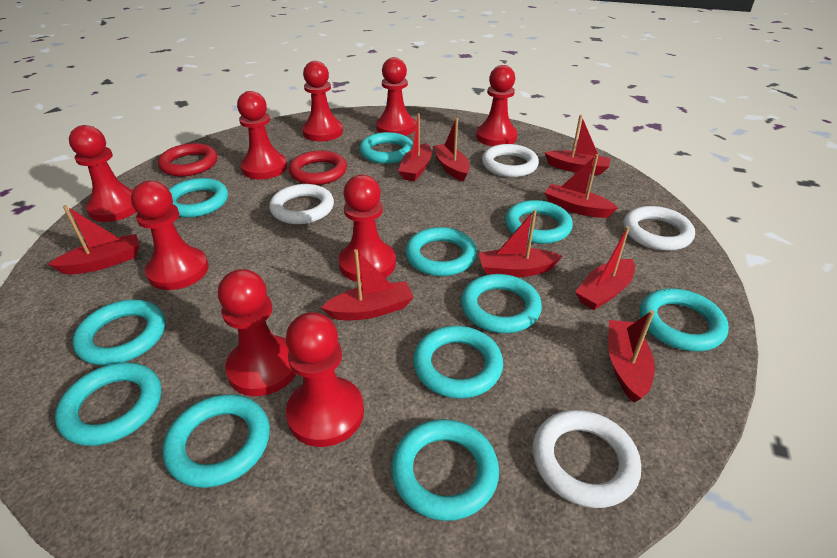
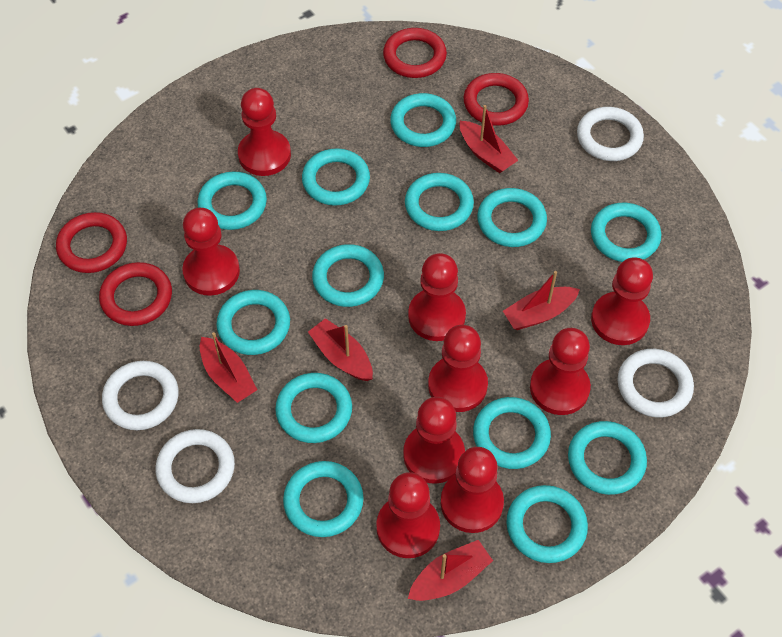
red boat: [48,205,140,275] [321,249,414,320] [398,113,432,181] [432,118,470,182] [479,209,563,277] [544,115,611,175] [544,154,618,218] [575,226,635,310] [608,310,655,402] = 9 -> [200,332,258,403] [308,318,373,381] [408,540,493,601] [459,105,518,173] [503,271,580,330] = 5
red ring: [158,143,217,177] [289,151,347,185] = 2 -> [56,212,127,273] [99,262,172,326] [383,28,447,78] [464,73,529,126] = 4
turquoise ring: [55,363,161,446] [72,300,165,366] [163,394,270,488] [168,178,228,218] [360,132,413,164] [391,419,499,521] [405,227,477,276] [413,326,503,398] [461,274,542,333] [505,200,573,244] [640,288,729,351] = 11 -> [198,171,267,230] [216,290,290,355] [275,373,352,443] [283,461,364,537] [302,148,370,206] [312,244,384,307] [390,93,456,147] [405,173,474,231] [473,397,551,469] [477,188,547,247] [506,485,588,563] [568,421,647,495] [591,203,661,262] = 13

